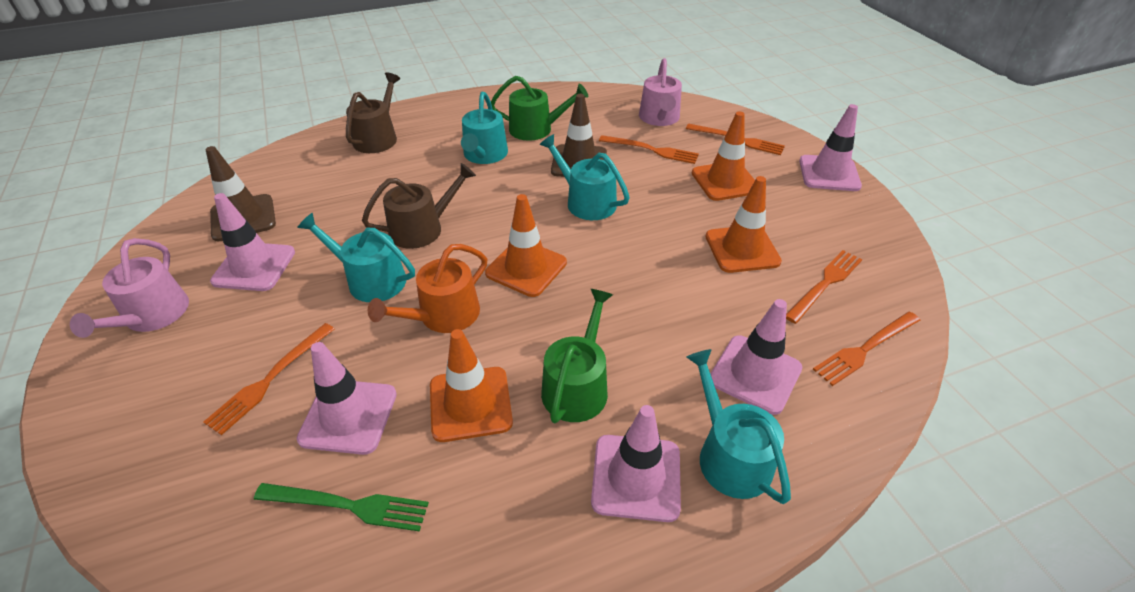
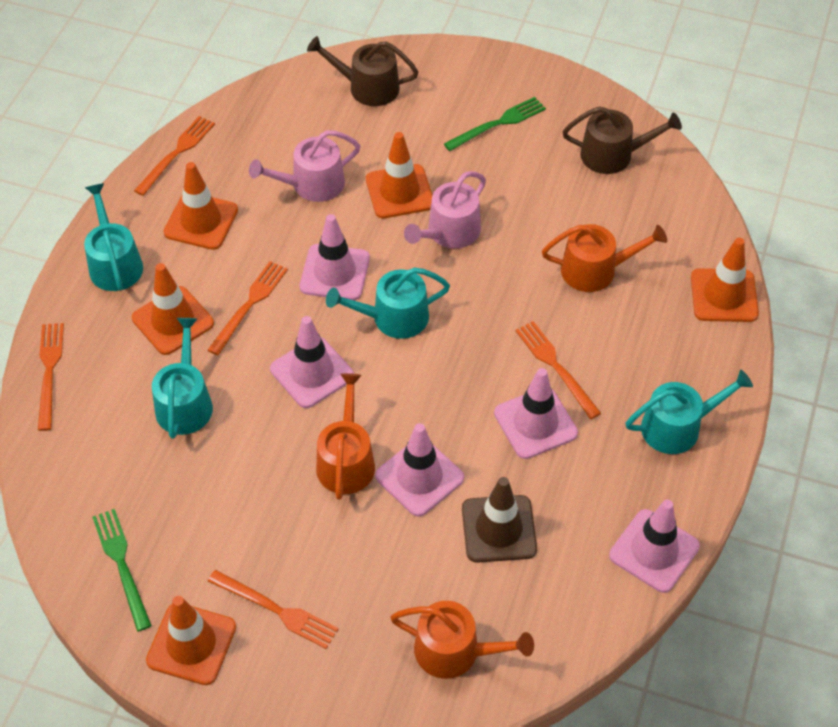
brown traffic cone: [206,146,276,242] [551,94,607,177] = 2 -> [462,477,537,563] = 1
green fork: [254,483,429,532] = 1 -> [92,509,152,631] [444,97,546,151] = 2
green watering can: [491,76,589,141] [541,289,613,423] = 2 -> none = 0
orange traffic cone: [430,329,513,442] [485,194,567,297] [692,111,755,201] [705,176,782,273] = 4 -> [132,263,214,355] [146,596,236,685] [164,162,238,250] [366,132,432,218] [691,238,759,322] = 5
orange watering can: [368,244,487,333] = 1 -> [316,373,375,500] [390,601,534,679] [542,224,667,292] = 3

